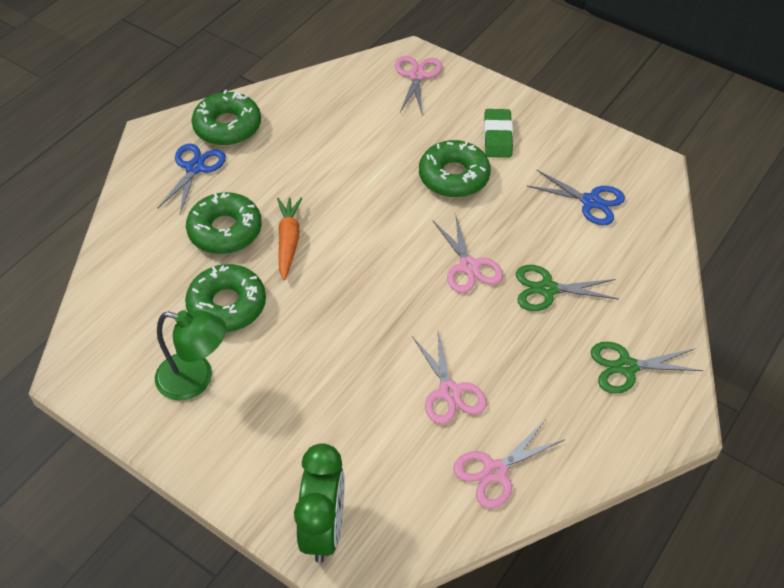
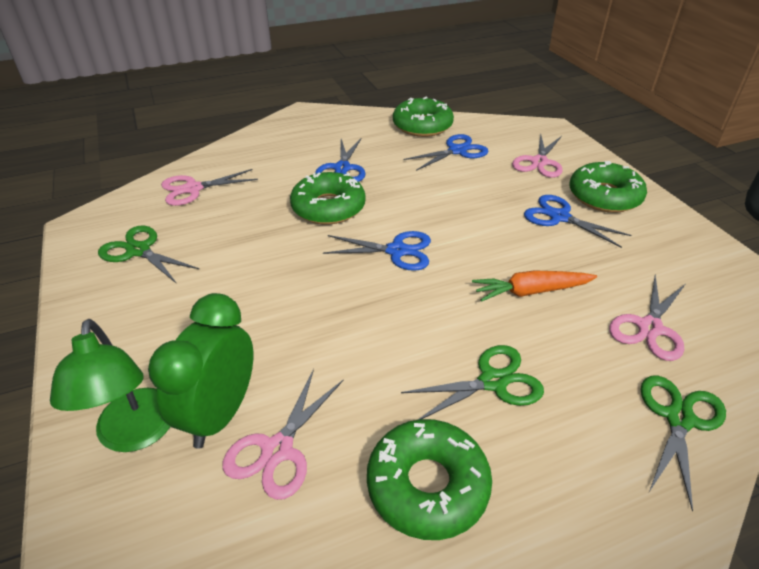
blue scissors: [157,144,226,214] [527,170,625,225] = 2 -> [315,138,366,182] [323,231,431,271] [404,134,489,171] [524,195,632,248] = 4
green eraser: [484,109,513,158] = 1 -> none = 0
green scissors: [516,265,619,311] [590,342,703,394] = 2 -> [98,226,199,284] [401,345,544,420] [641,375,726,511] = 3

